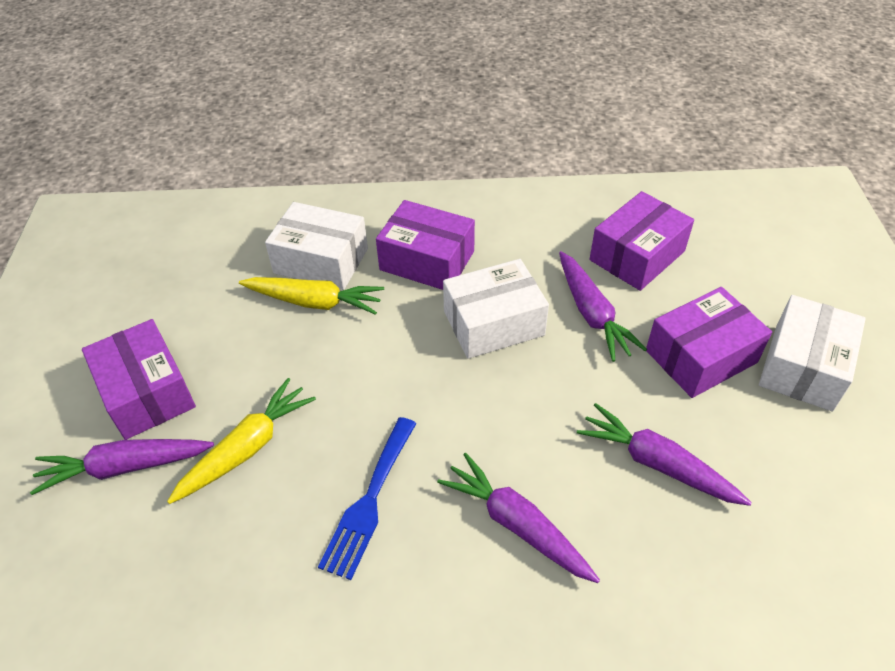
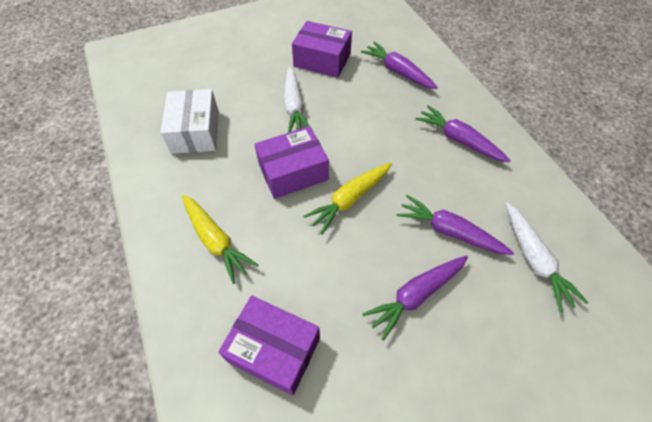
blue fork: [318,417,417,580] = 1 -> none = 0
purple box: [82,319,196,440] [376,200,475,290] [590,191,694,291] [646,287,772,398] = 4 -> [218,296,320,396] [254,126,329,199] [292,21,352,78] = 3
white box: [265,202,368,290] [443,259,549,359] [759,295,866,411] = 3 -> [161,89,219,154] = 1
white carrot: none = 0 -> [283,66,309,133] [506,203,588,313] = 2

